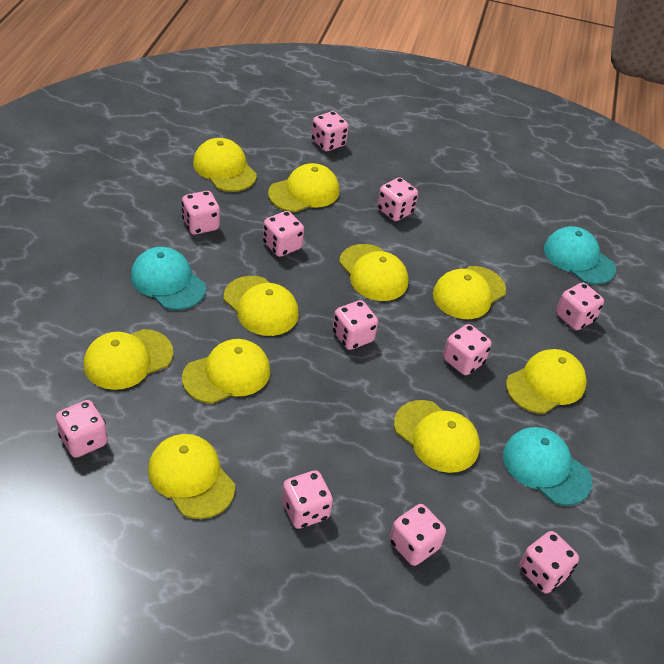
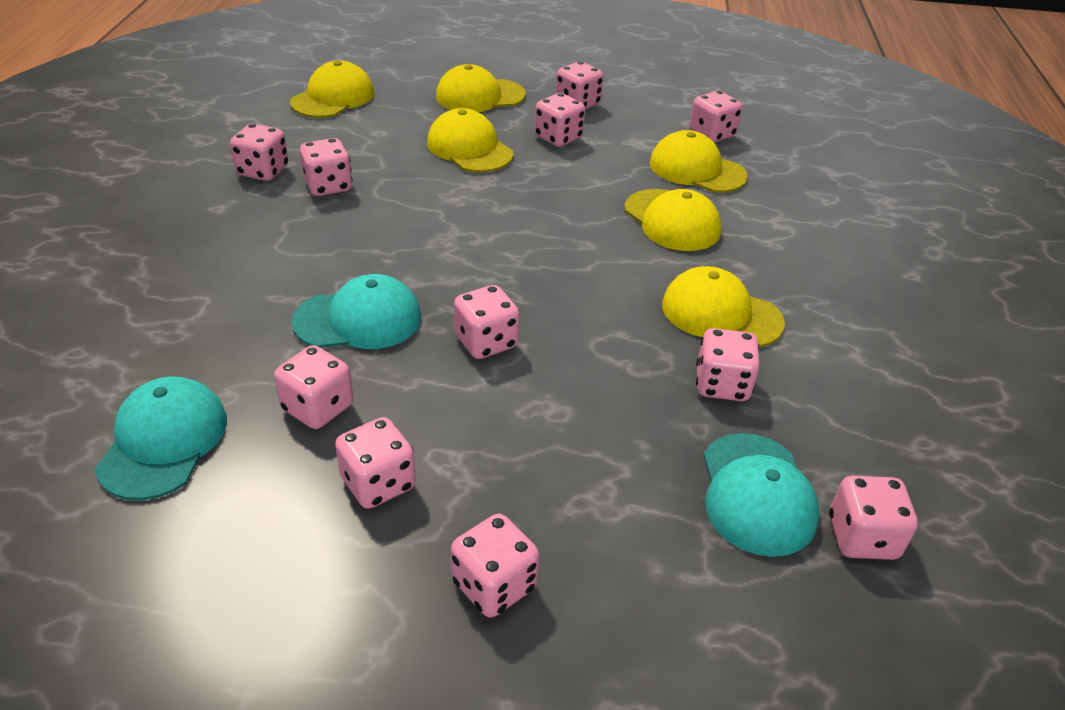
yellow cap: [84,329,173,390] [148,434,235,519] [182,339,270,404] [193,138,257,192] [224,276,299,336] [268,163,340,212] [339,244,409,301] [394,400,480,473] [433,266,506,319] [506,349,587,414] = 10 -> [290,61,374,118] [427,108,513,173] [436,64,526,112] [624,189,722,251] [650,130,748,193] [662,266,785,347] = 6

